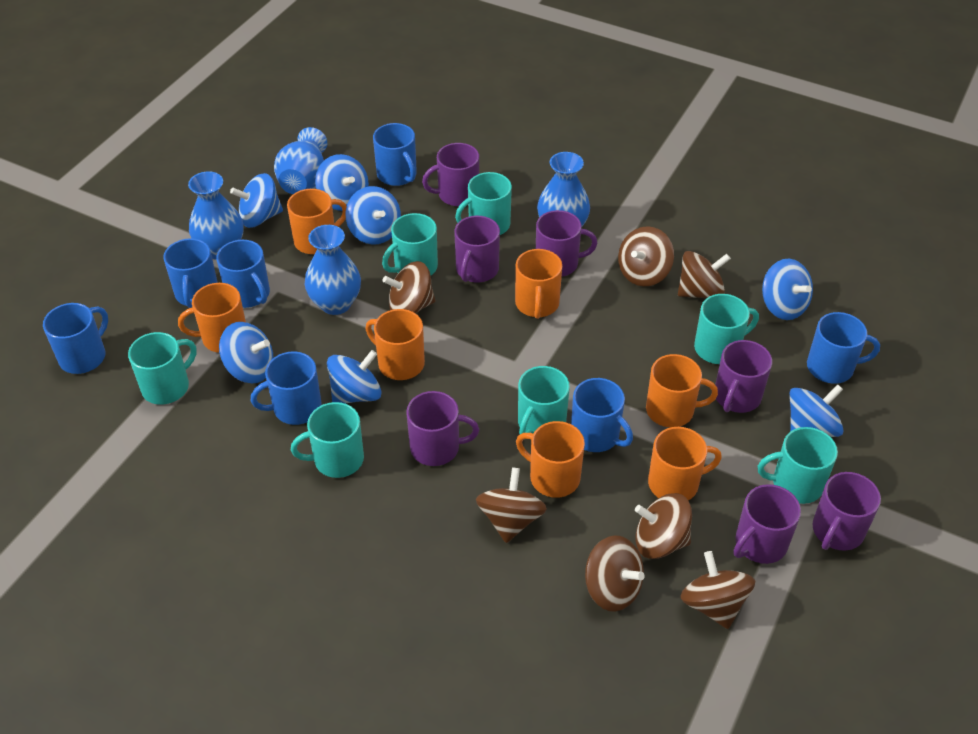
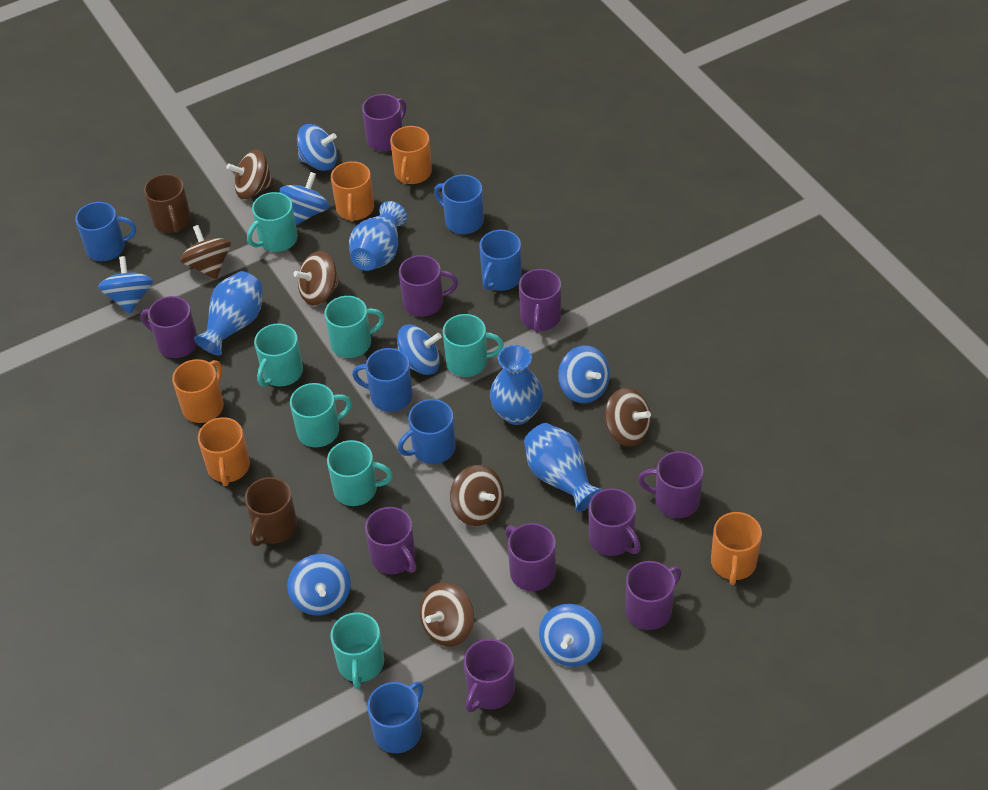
blue mug: [43,303,108,374] [163,238,218,308] [216,240,270,308] [251,352,322,425] [373,123,417,186] [571,378,633,452] [807,312,880,384] = 7 -> [75,202,136,261] [352,348,413,412] [367,682,423,753] [398,399,456,464] [434,175,484,234] [479,230,522,291] = 6
brown mug: none = 0 -> [144,174,191,233] [245,477,297,546] = 2
brown spinning top: [382,261,435,313] [476,468,547,543] [585,535,645,611] [618,226,674,286] [635,493,692,559] [678,251,731,298] [680,551,755,629] = 7 -> [180,225,231,279] [226,150,274,199] [293,251,340,305] [420,582,474,647] [450,465,504,526] [605,388,651,447] = 6
orange mug: [178,283,246,353] [287,189,346,254] [366,309,425,380] [515,249,562,319] [516,421,585,498] [646,354,718,427] [648,427,722,500] = 7 -> [172,359,224,423] [198,417,250,486] [331,161,374,222] [390,126,432,185] [711,512,762,585] = 5
purple mug: [406,391,479,466] [422,143,479,206] [454,216,500,282] [536,210,597,277] [715,340,772,413] [733,484,801,564] [812,472,881,551] = 7 -> [140,296,197,358] [362,94,406,152] [365,507,416,574] [399,255,458,317] [464,639,515,712] [505,523,556,591] [519,269,561,333] [589,488,641,556] [625,561,681,630] [638,451,703,518] = 10

